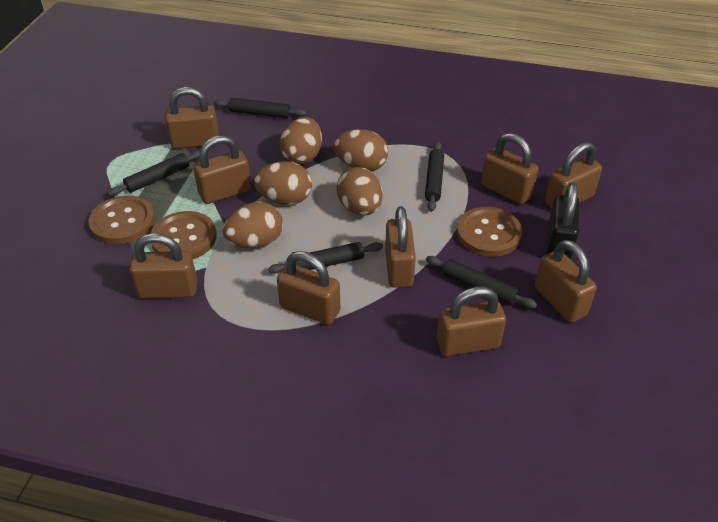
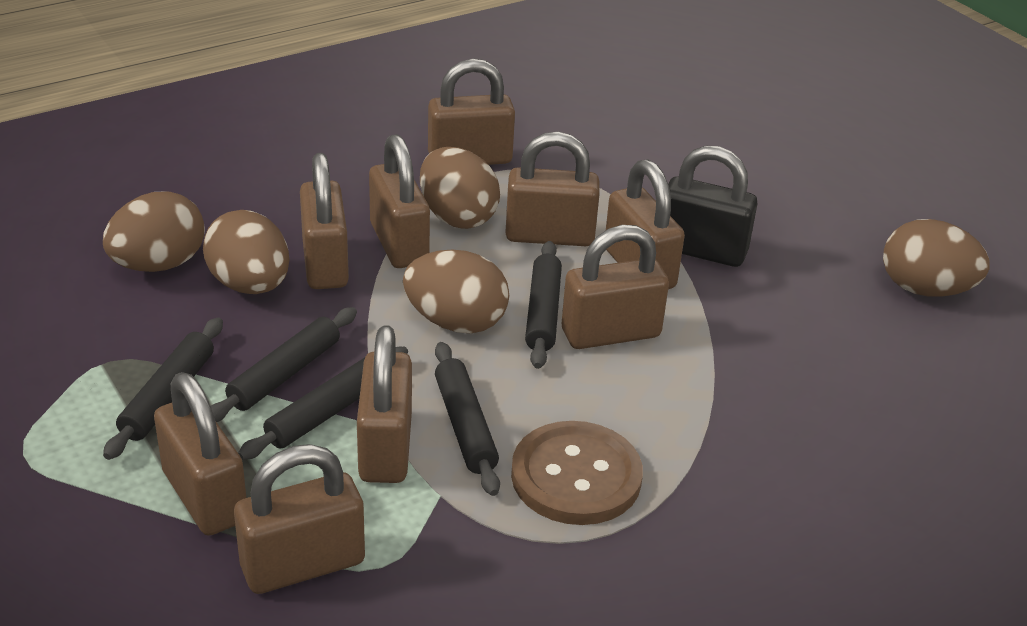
brown button: [88,195,155,244] [150,211,217,259] [457,207,522,257] = 3 -> [511,421,643,525] = 1

